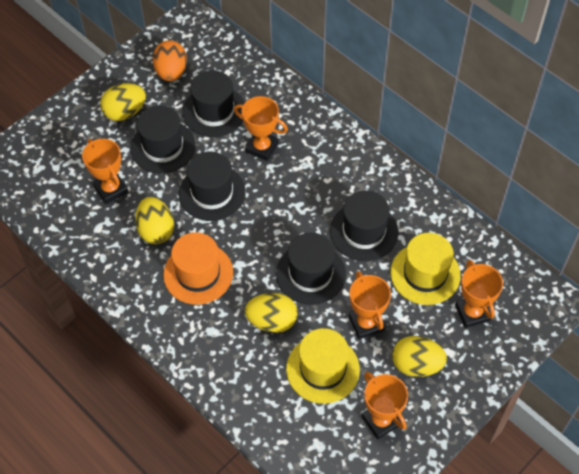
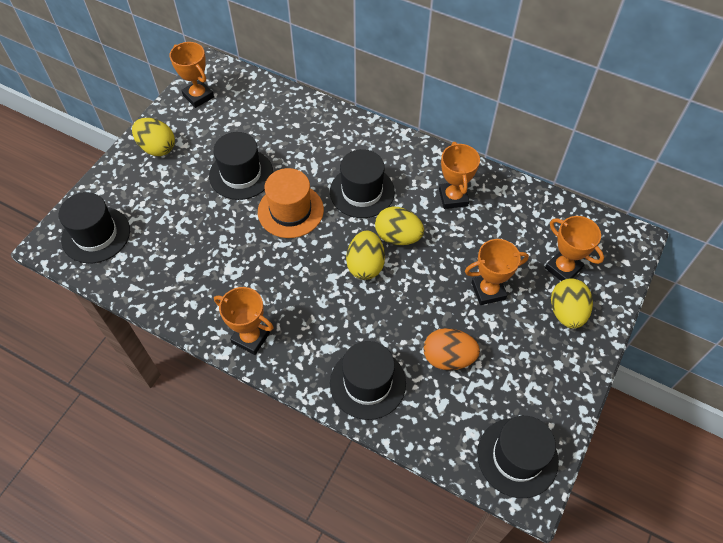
yellow hat: [286,328,360,404] [390,233,461,305] = 2 -> none = 0

